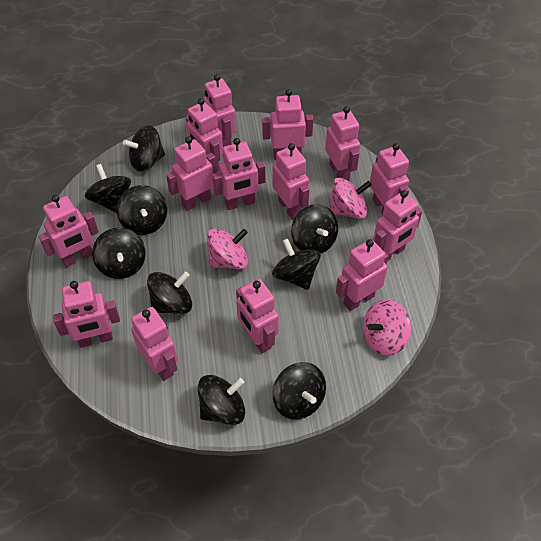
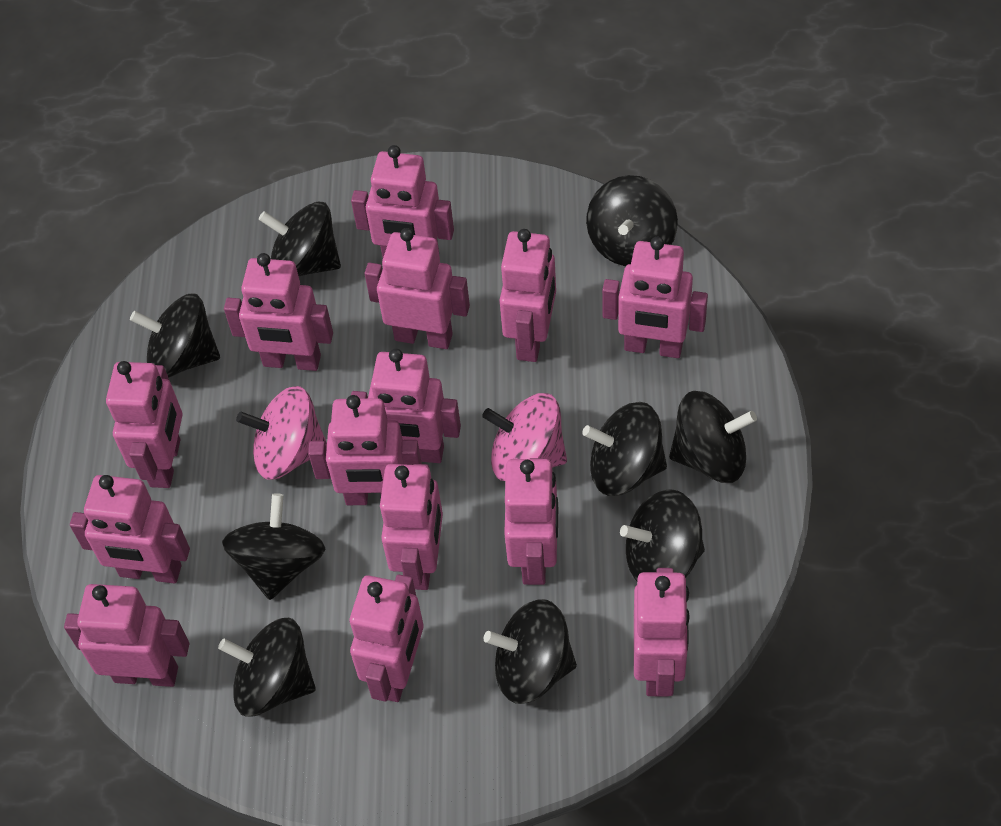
pink spinning top: [207,229,248,269] [330,177,372,219] [363,299,412,356] = 3 -> [236,386,327,480] [482,393,567,481] = 2

